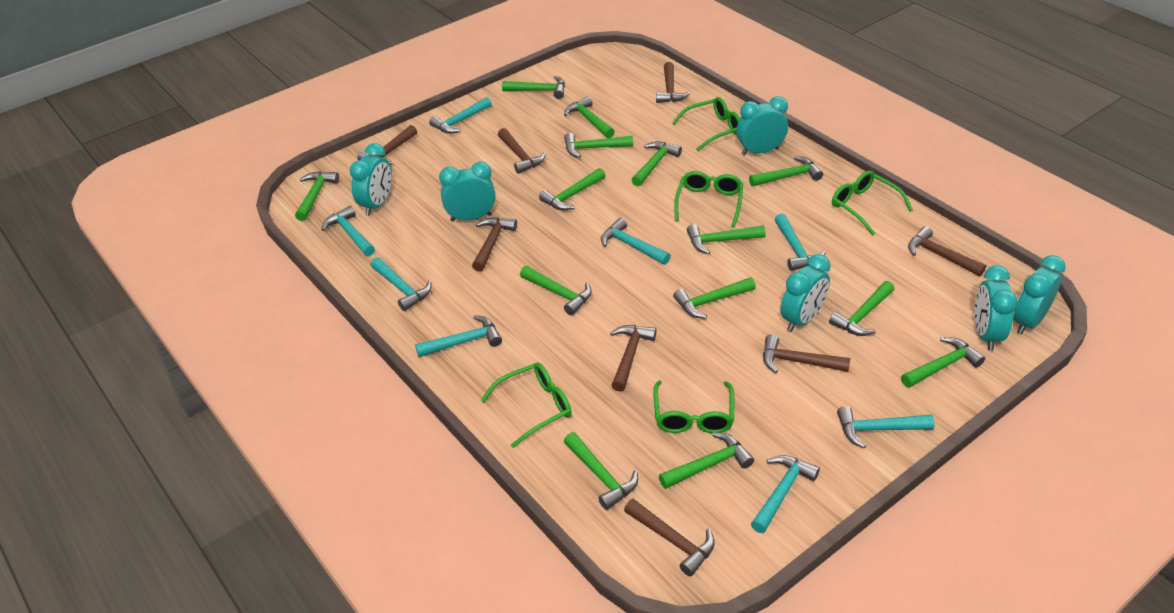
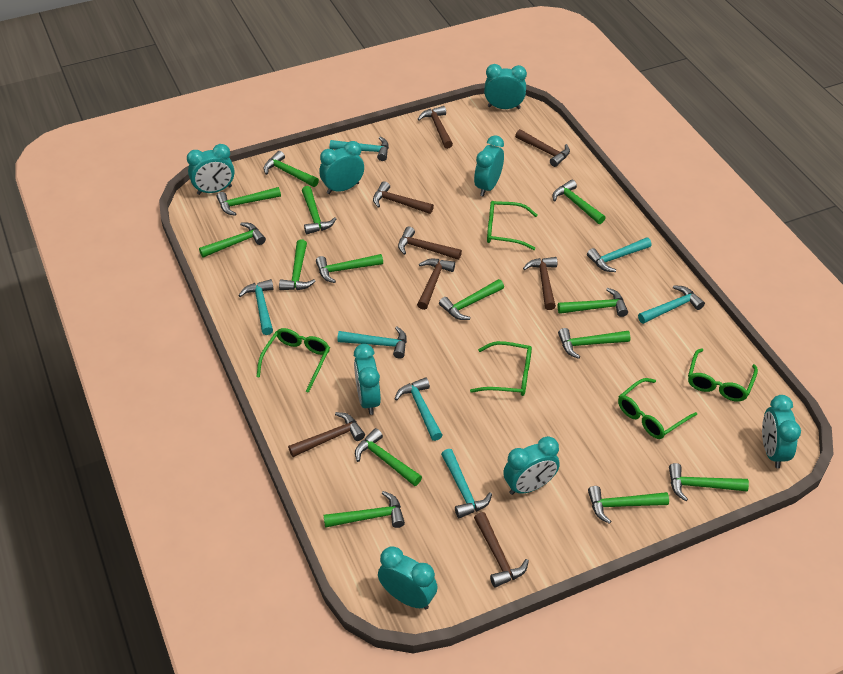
turquoise clock: [350,143,392,216] [439,162,496,222] [737,96,788,155] [780,254,831,332] [974,265,1018,351] [1013,255,1066,335] = 6 -> [187,144,235,195] [319,141,364,194] [354,344,381,415] [378,546,438,610] [474,135,504,196] [484,64,527,109] [503,436,560,495] [762,395,801,468] = 8
turquoise hammer: [321,206,375,257] [371,257,432,311] [415,315,502,357] [429,97,492,134] [601,218,671,265] [751,455,820,533] [775,213,826,271] [837,406,935,448] = 8 -> [238,279,274,335] [330,137,389,161] [337,327,407,359] [395,377,443,441] [441,449,492,518] [587,237,652,272] [638,285,705,324] = 7

